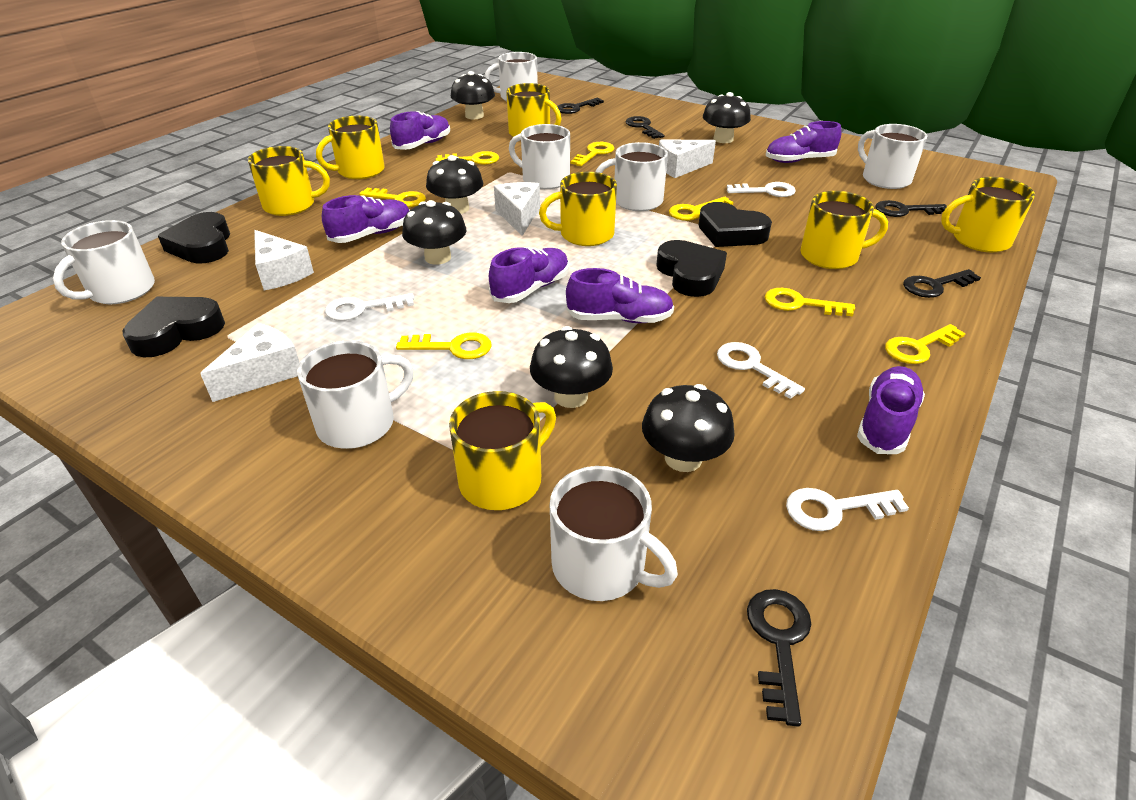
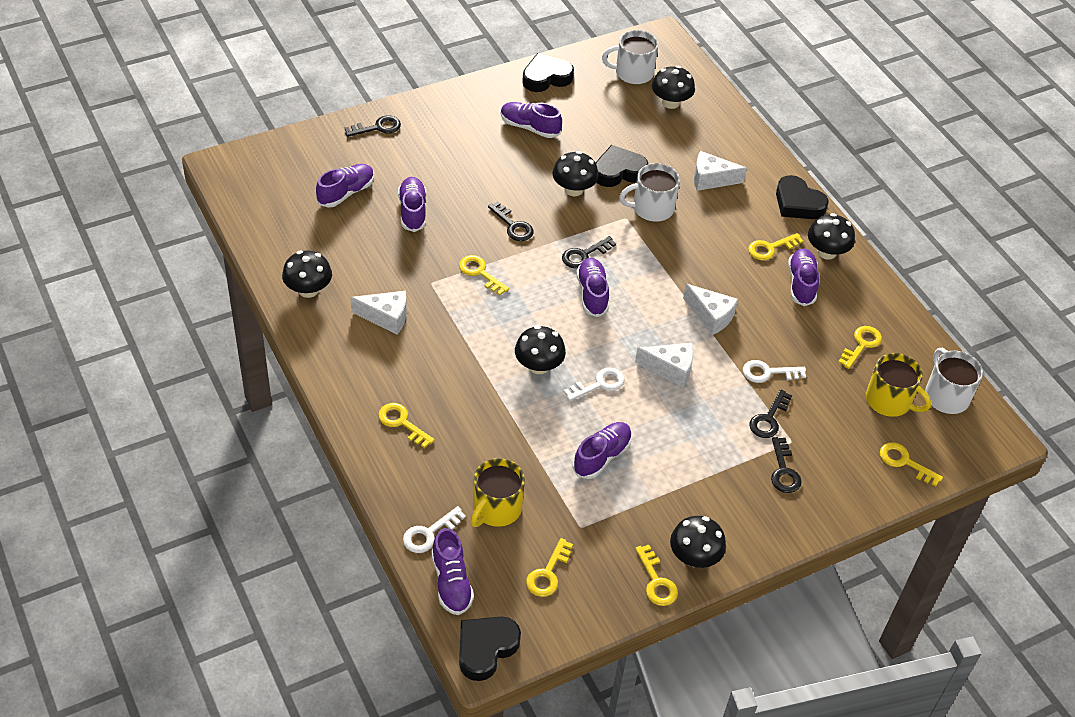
purple shoe: [322,195,410,243] [390,111,450,150] [489,247,569,303] [566,268,674,323] [766,121,841,163] [857,366,925,454] = 6 -> [316,164,374,208] [398,177,426,232] [431,528,474,615] [501,102,562,138] [573,422,632,479] [576,258,609,317] [788,248,819,306] = 7
white key: [325,293,414,321] [717,342,805,399] [727,182,796,197] [786,488,909,531] = 4 -> [403,506,466,553] [564,367,625,401] [743,360,806,383] = 3
white mug: [53,220,155,304] [297,340,414,449] [484,52,538,101] [509,124,570,189] [550,466,678,601] [596,142,668,211] [858,124,927,189] = 7 -> [602,30,658,84] [619,163,680,222] [925,348,983,414] = 3
yellow mug: [248,146,330,216] [316,116,385,179] [449,391,556,510] [506,83,561,137] [539,172,617,246] [800,191,888,269] [941,177,1035,252] = 7 -> [470,458,525,527] [866,353,931,417] = 2

